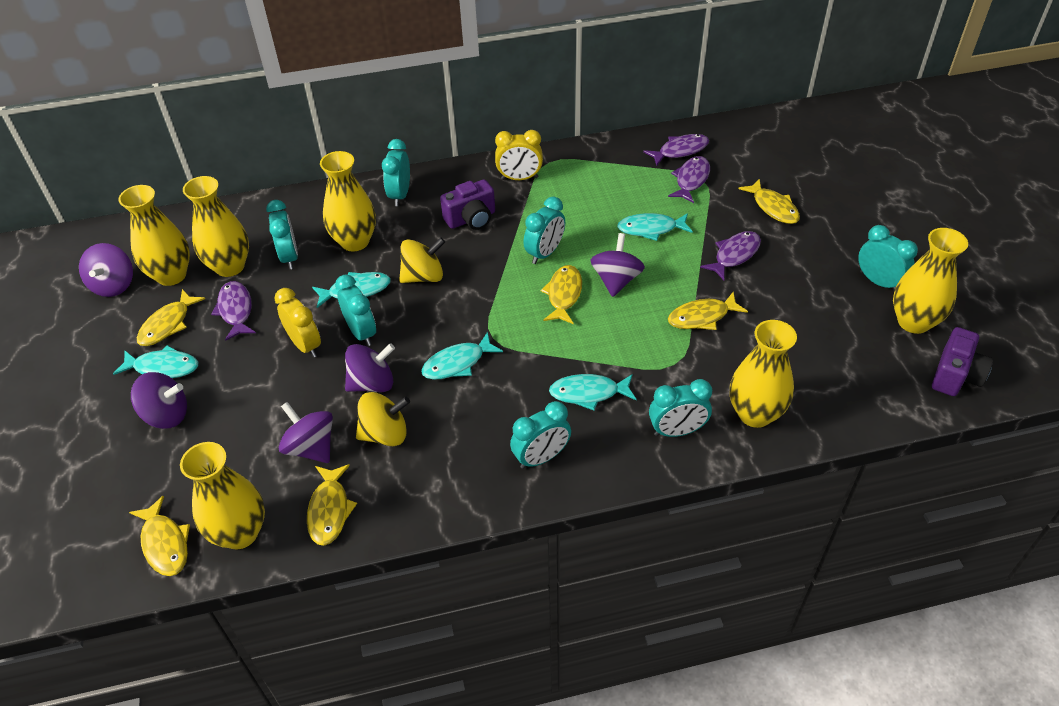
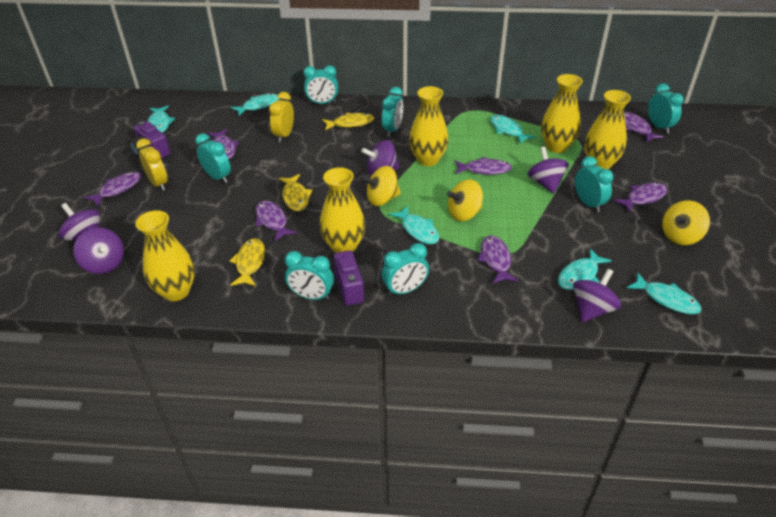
purple fish: [211,281,256,341] [643,134,709,166] [668,156,710,203] [700,231,761,280] = 4 -> [84,172,141,207] [208,129,239,159] [255,200,297,241] [454,157,512,175] [477,235,518,284] [613,182,667,212] [624,112,664,142] = 7
turquoise fish: [113,345,198,378] [312,272,391,308] [421,332,503,380] [549,374,636,411] [617,213,693,241] = 5 -> [148,106,175,133] [231,93,280,116] [389,206,439,244] [490,115,535,144] [558,248,612,290] [627,273,701,314] = 6
yellow fish: [129,496,190,576] [137,289,205,346] [307,464,357,546] [540,265,582,324] [668,292,748,330] [738,179,800,224] = 6 -> [229,238,265,286] [279,174,312,211] [322,113,374,131] = 3
yellow spinning top: [356,392,410,446] [399,238,445,283] = 2 -> [361,166,401,206] [447,179,483,221] [662,200,710,245] = 3
yellow vase: [118,185,190,286] [180,442,265,550] [183,176,249,277] [320,151,376,252] [730,320,797,428] [893,228,968,334] = 6 -> [135,210,195,301] [319,167,365,253] [409,86,448,166] [541,74,583,153] [584,90,631,169] = 5

